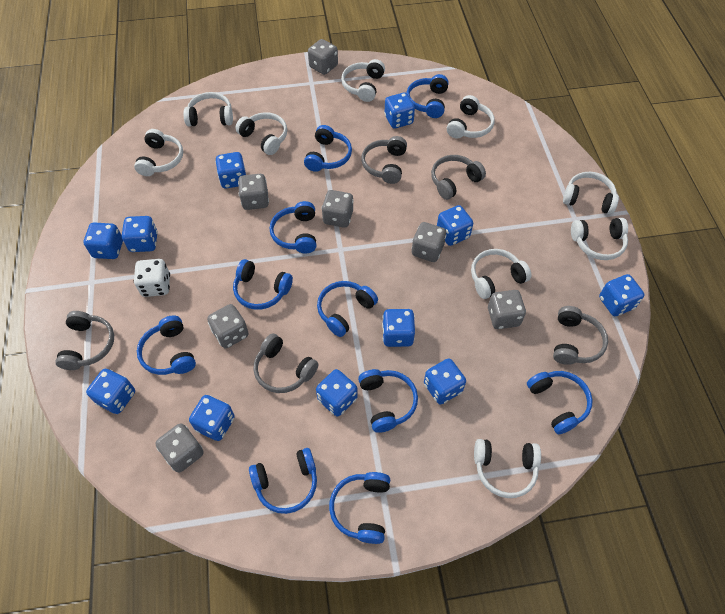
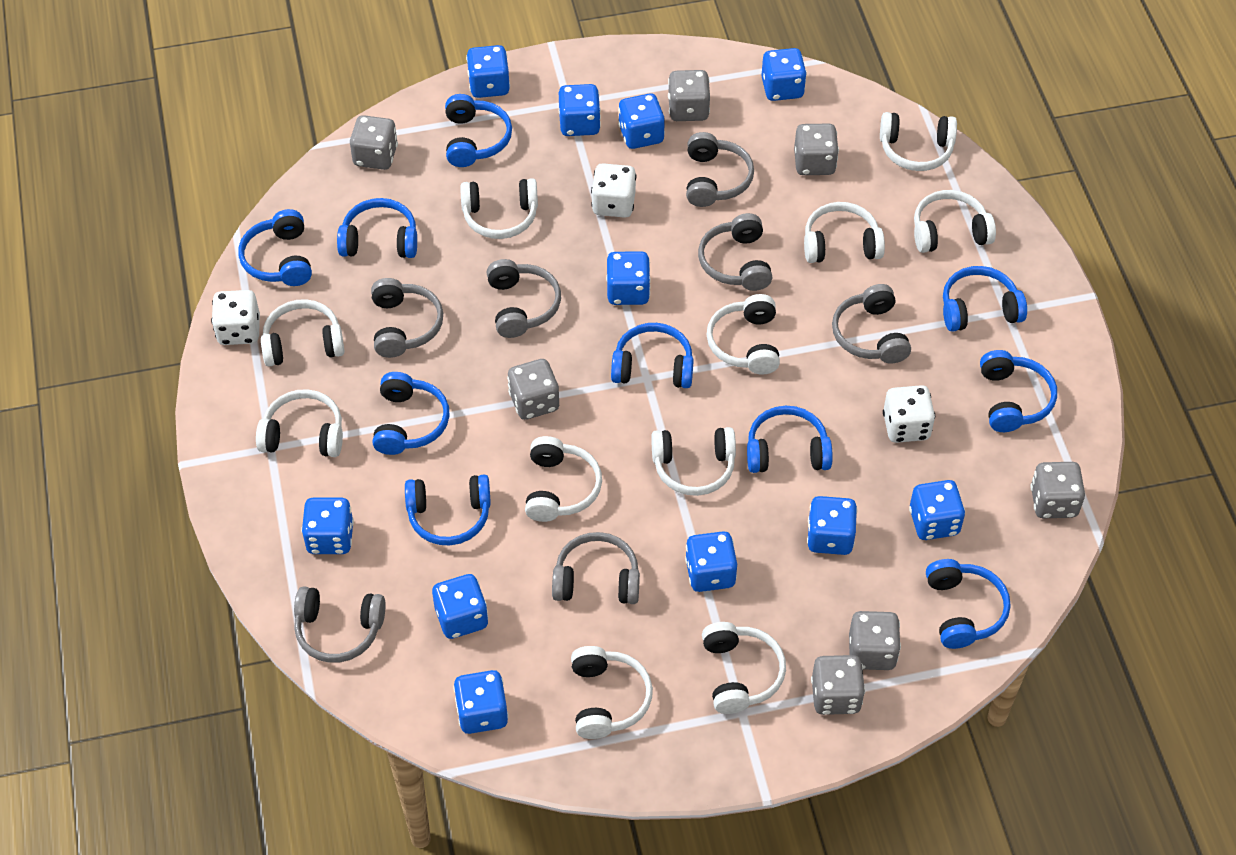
grey headphones: [55,311,114,370] [254,333,318,393] [361,136,407,184] [431,155,486,200] [553,306,608,365] = 5 -> [294,586,386,663] [371,278,443,358] [487,259,561,338] [552,532,640,604] [686,132,754,207] [698,213,772,291] [832,284,911,364] = 7
white dice: [134,259,170,297] = 1 -> [211,290,260,345] [591,163,636,218] [883,385,935,443] = 3
white headphones: [134,129,183,176] [183,92,233,127] [235,112,287,155] [341,59,385,102] [447,95,495,139] [471,249,531,299] [474,439,541,498] [563,172,619,215] [571,218,628,260] = 9 -> [256,389,343,457] [261,299,345,367] [460,178,538,239] [525,436,602,522] [571,646,653,739] [651,427,736,496] [702,622,786,714] [707,294,780,375] [804,202,885,263] [880,112,957,171] [914,190,996,253] = 11

